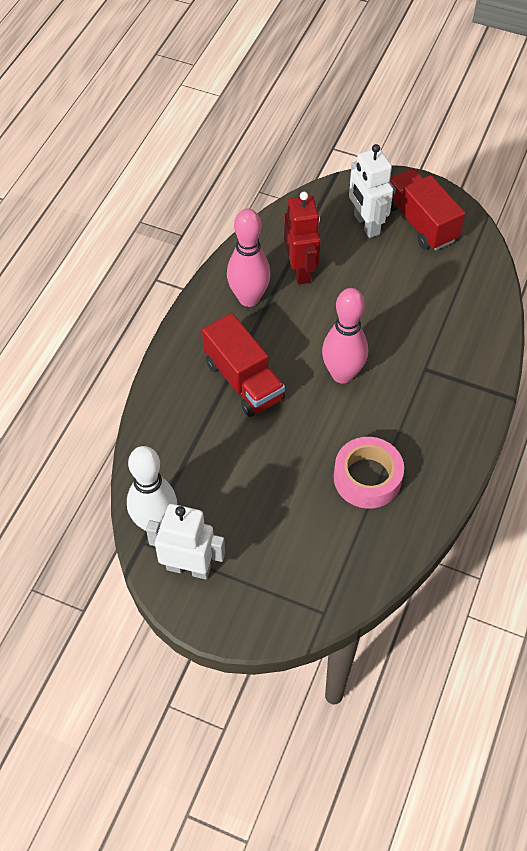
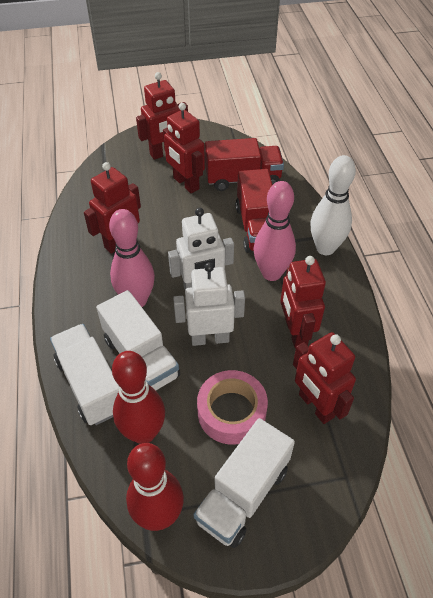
red bowling pin: none = 0 -> [112,351,165,444] [126,443,184,531] = 2
red robot: [284,192,321,284] = 1 -> [84,162,141,254] [136,72,188,160] [163,103,205,193] [280,256,326,348] [293,332,356,424] = 5
white truck: none = 0 -> [50,324,119,425] [96,290,180,390] [193,418,295,548] = 3

